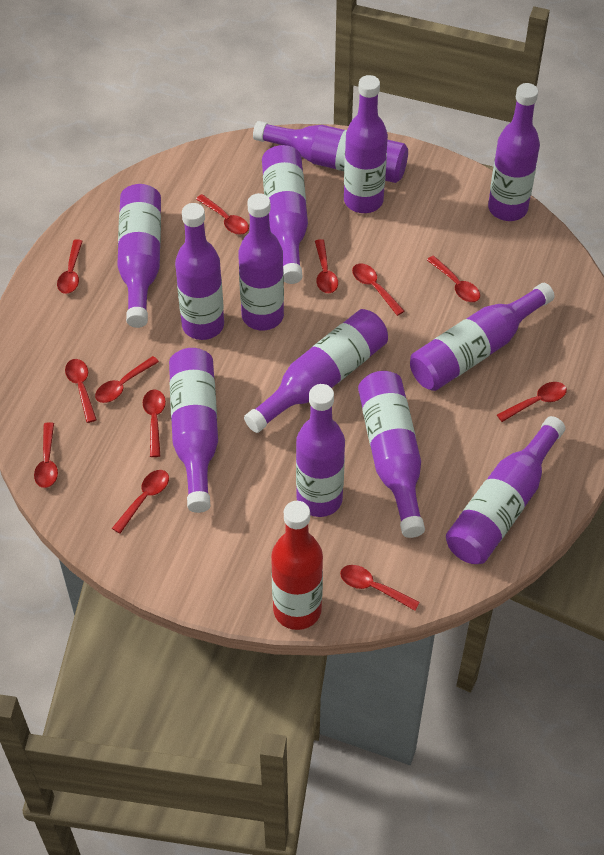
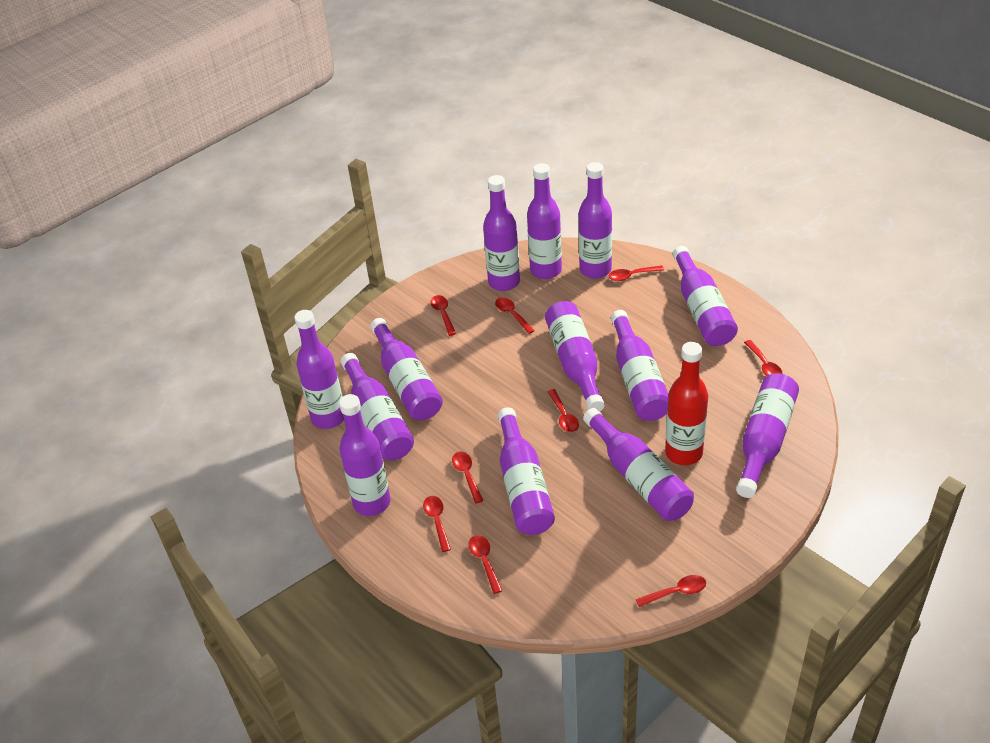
red spoon: [34,422,58,488] [57,239,83,294] [65,359,97,423] [95,356,159,403] [112,470,169,534] [143,389,166,457] [196,194,249,235] [315,239,338,293] [340,565,420,611] [352,264,404,316] [427,256,480,302] [497,382,567,422] = 12 -> [423,496,451,552] [431,295,456,336] [452,452,484,503] [469,535,502,594] [495,297,535,334] [548,389,579,432] [609,266,664,281] [636,575,706,607] [744,340,783,376] = 9

